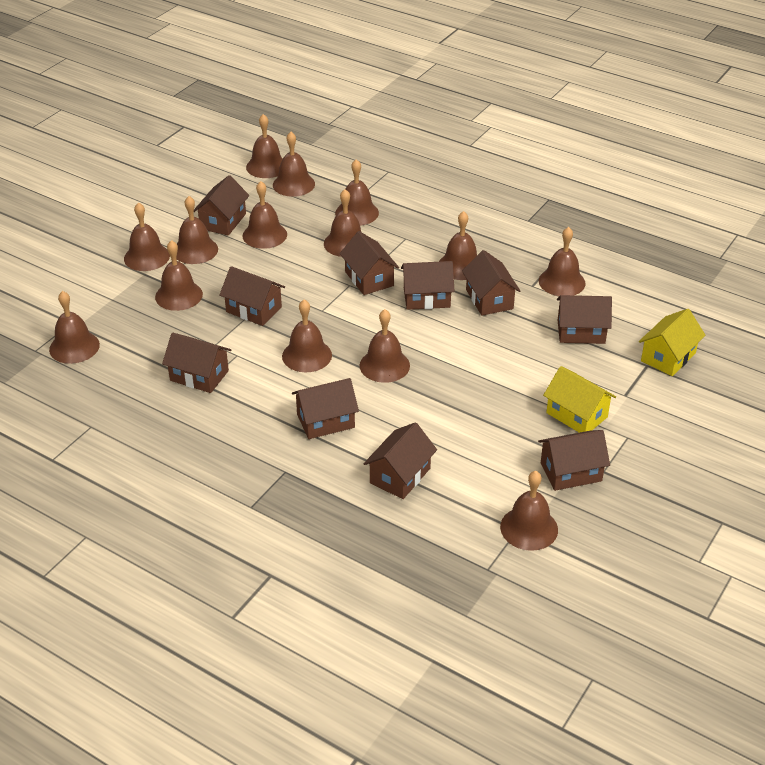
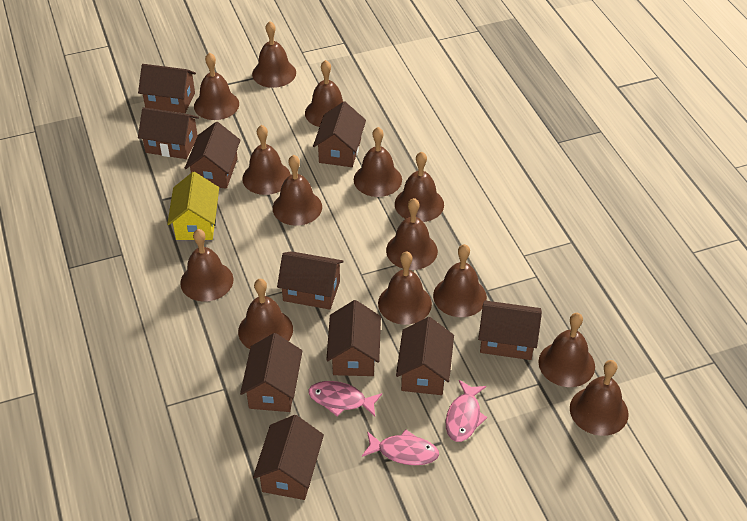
pink fish: none = 0 -> [308,381,382,417] [362,429,439,465] [446,380,487,442] = 3
yellow house: [543,366,616,433] [639,309,705,376] = 2 -> [167,172,219,240] = 1

